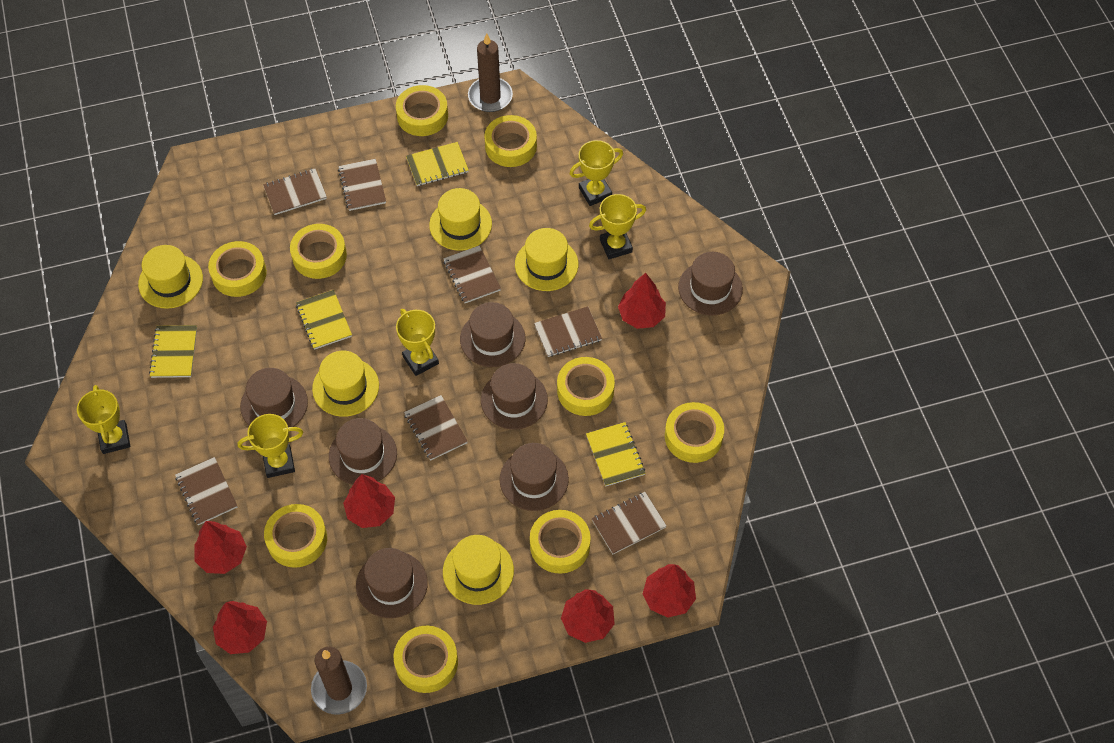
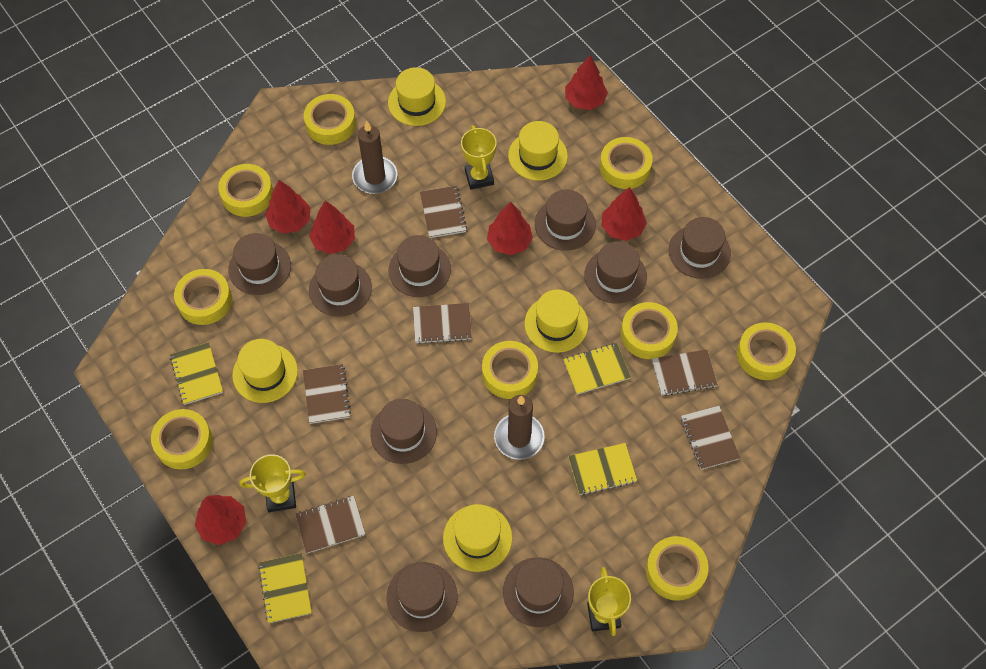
brown hat: [240,368,308,427] [329,418,397,485] [356,548,428,618] [460,302,525,367] [481,363,548,430] [500,443,569,511] [678,252,743,315] = 7 -> [229,233,291,295] [309,254,372,317] [370,399,437,464] [387,562,457,632] [388,235,451,297] [503,557,574,627] [535,189,596,251] [584,241,647,304] [669,217,731,279] = 9
brown notebook: [175,457,237,525] [263,168,327,215] [338,159,386,211] [404,395,468,460] [443,245,501,303] [534,306,602,357] [592,492,667,554] = 7 -> [295,496,365,553] [303,364,351,424] [413,303,472,344] [420,186,467,238] [652,349,718,396] [681,406,740,470] = 6
yellow trophy: [77,385,130,454] [238,414,303,478] [396,309,439,376] [570,140,623,206] [589,194,646,259] = 5 -> [240,454,306,512] [461,125,497,190] [587,567,631,636] = 3

